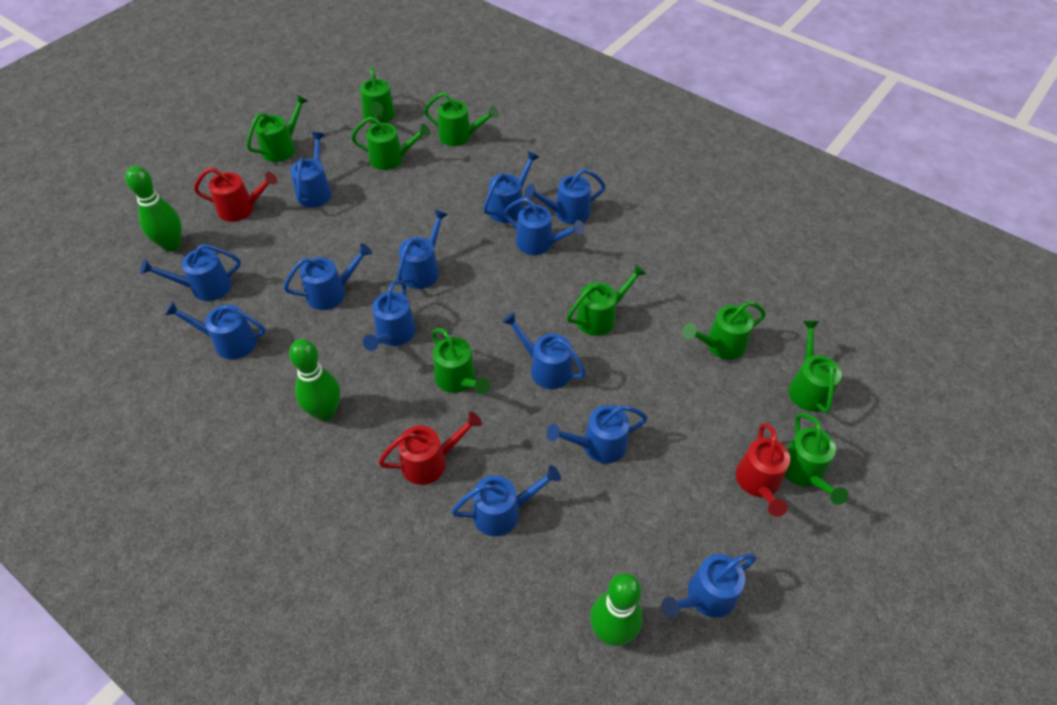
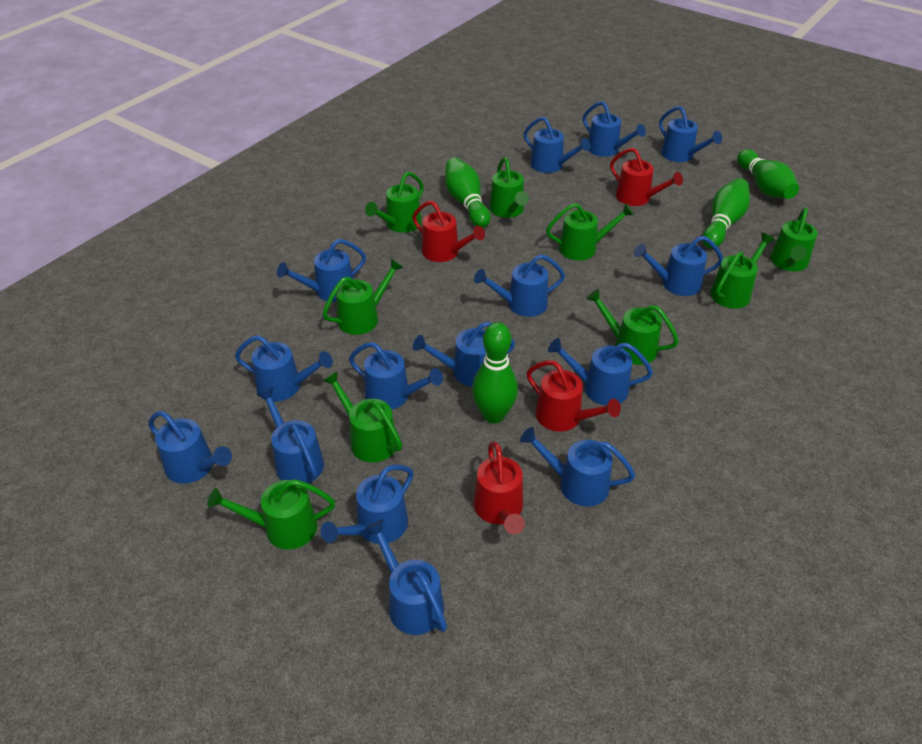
blue watering can: [140,244,241,301] [165,301,265,359] [283,243,372,310] [291,132,332,208] [363,280,416,351] [397,209,448,289] [452,465,561,536] [483,151,540,223] [502,312,586,389] [504,198,585,255] [525,169,605,225] [547,405,648,464] [661,554,757,618] = 13 -> [148,411,232,484] [235,335,333,402] [257,387,324,483] [277,239,366,302] [320,465,414,544] [349,342,443,410] [365,519,447,635] [413,322,515,387] [474,254,565,317] [520,427,635,506] [523,117,590,173] [548,338,653,406] [583,101,646,157] [634,236,723,296] [659,106,722,162] = 15
green bowling pin: [125,166,182,251] [289,339,340,421] [590,573,643,646] = 3 -> [445,158,491,228] [472,322,518,423] [703,178,750,248] [737,149,799,199] = 4
red watering can: [194,167,277,222] [378,412,482,485] [736,423,790,517] = 3 -> [412,200,485,262] [473,441,525,534] [526,360,621,432] [610,147,683,206] = 4

